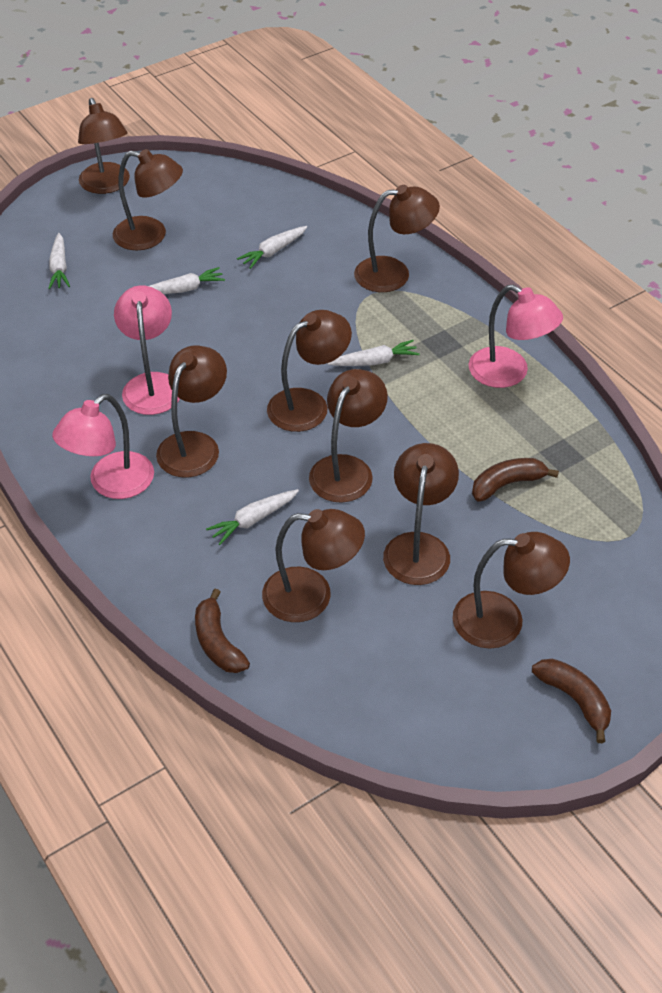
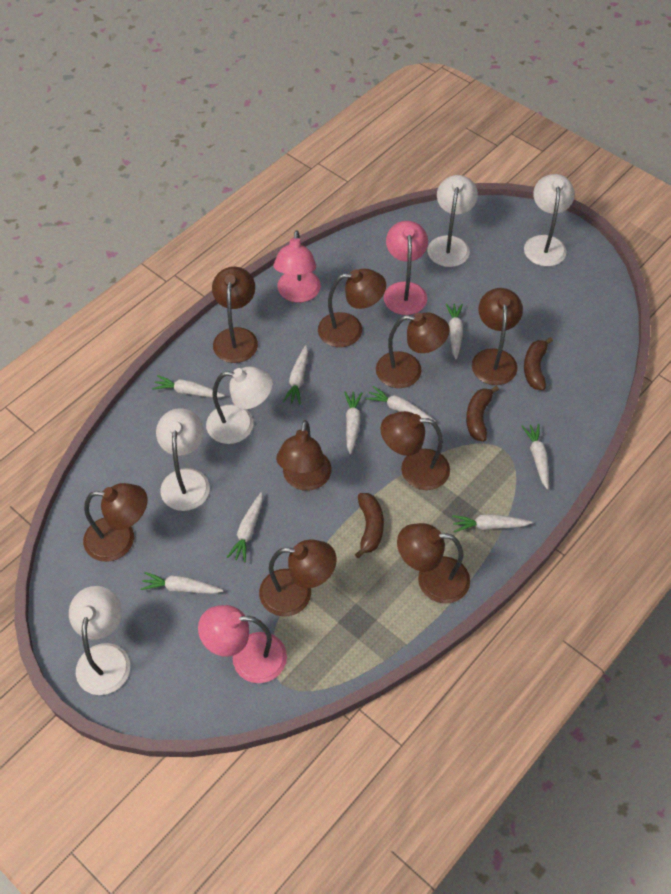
white carrot: [48,233,70,289] [149,267,225,294] [206,489,299,545] [237,226,307,269] [327,340,420,366] = 5 -> [140,572,223,594] [152,375,225,398] [227,492,263,562] [283,345,308,405] [344,392,362,455] [365,386,436,422] [446,303,463,360] [452,514,533,532] [521,424,549,489] = 9
white lamp: none = 0 -> [69,586,130,695] [156,408,210,511] [206,367,273,444] [427,175,478,267] [524,174,575,267] = 5

